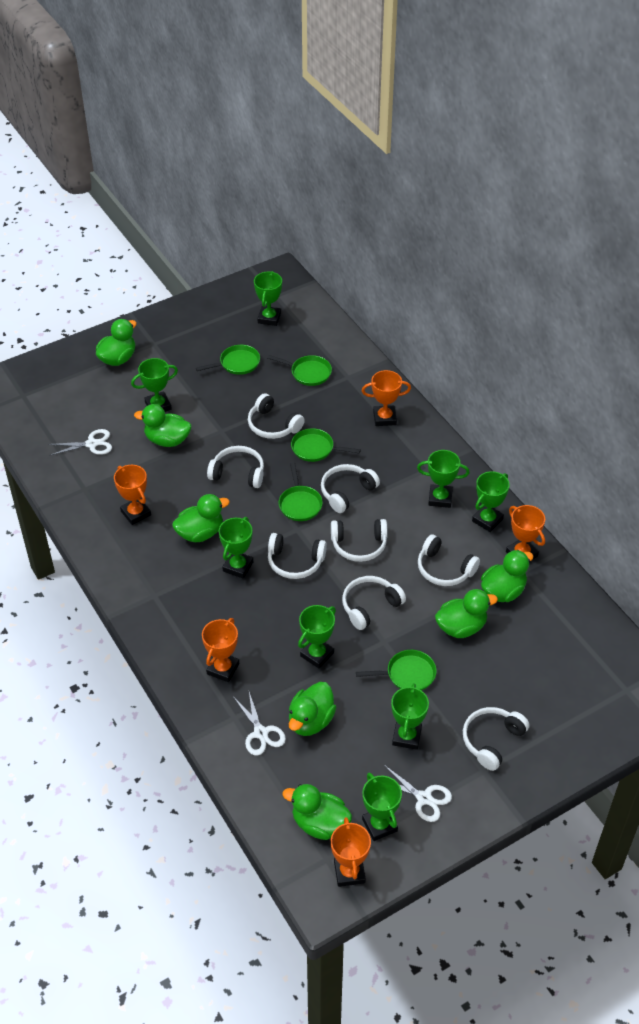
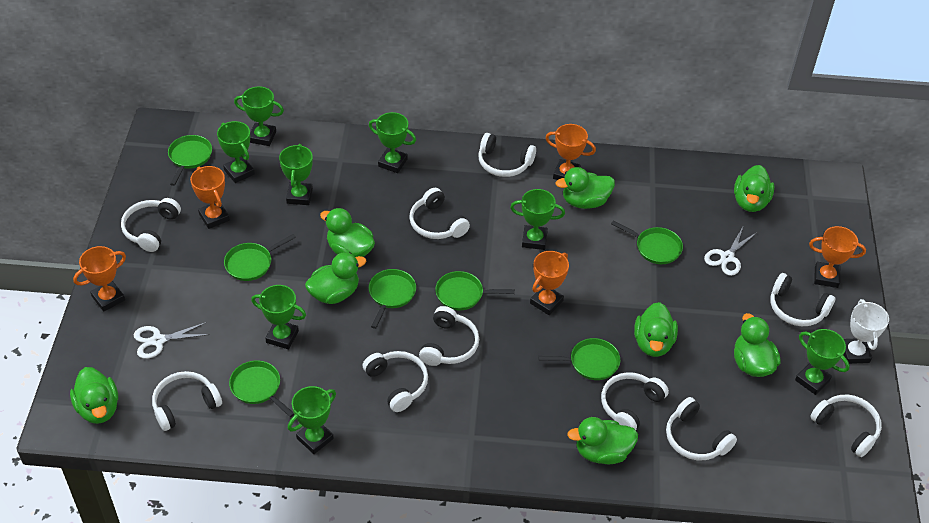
green duck: [96,319,137,366] [134,404,191,447] [172,494,230,542] [282,784,352,840] [289,682,337,736] [435,589,498,638] [481,550,533,602] = 7 -> [70,367,118,424] [305,252,366,304] [320,208,375,257] [556,167,615,209] [567,417,638,464] [634,302,678,357] [734,165,775,212] [734,313,780,377] = 8
green pan: [196,345,260,375] [267,355,332,386] [279,463,323,521] [291,428,361,462] [356,650,437,691] = 5 -> [168,135,212,186] [224,234,296,281] [229,360,294,417] [369,269,416,329] [435,271,515,310] [538,338,620,380] [611,221,683,264] = 7
white headphones: [207,446,264,488] [248,393,305,439] [268,533,327,579] [321,464,380,513] [331,519,388,562] [342,576,406,630] [418,534,480,586] [463,707,530,771] = 8 -> [121,198,181,252] [152,371,222,431] [362,351,428,412] [409,188,470,239] [419,306,479,366] [478,133,536,177] [601,372,669,430] [666,397,737,460] [770,273,835,326] [810,394,882,457] = 10
white scissors: [48,429,112,456] [234,692,286,756] [384,765,452,822] = 3 -> [134,322,210,359] [704,227,756,276] = 2
white trophy: none = 0 -> [843,299,889,364] = 1

